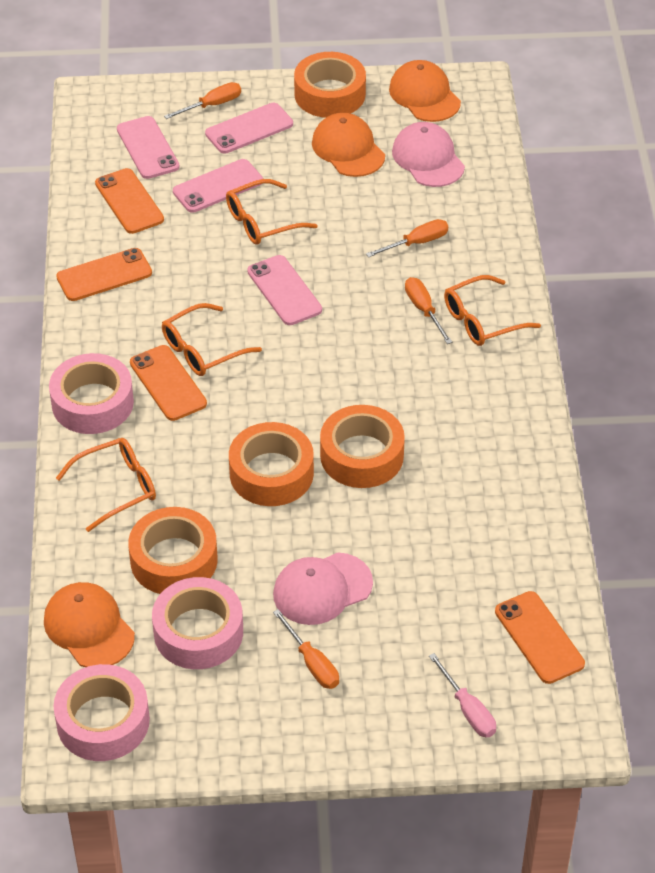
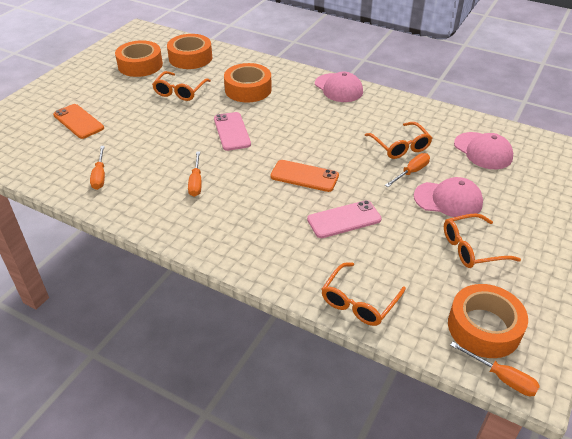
orange cap: [44,582,135,667] [312,113,385,177] [389,60,461,122] = 3 -> none = 0
orange phone: [56,248,152,301] [95,168,164,234] [130,345,207,421] [495,591,585,684] = 4 -> [53,104,104,139] [270,160,339,192] = 2
pink cap: [273,552,373,625] [392,122,465,187] = 2 -> [315,71,363,102] [414,177,483,217] [454,132,513,169] = 3
pink phone: [117,116,180,179] [173,159,263,213] [205,103,293,154] [247,255,322,325] = 4 -> [214,112,251,151] [307,200,382,238] = 2
pink screwdriver: [429,653,496,738] = 1 -> none = 0
pink tape: [49,353,134,434] [53,664,150,761] [152,577,243,669] = 3 -> none = 0

